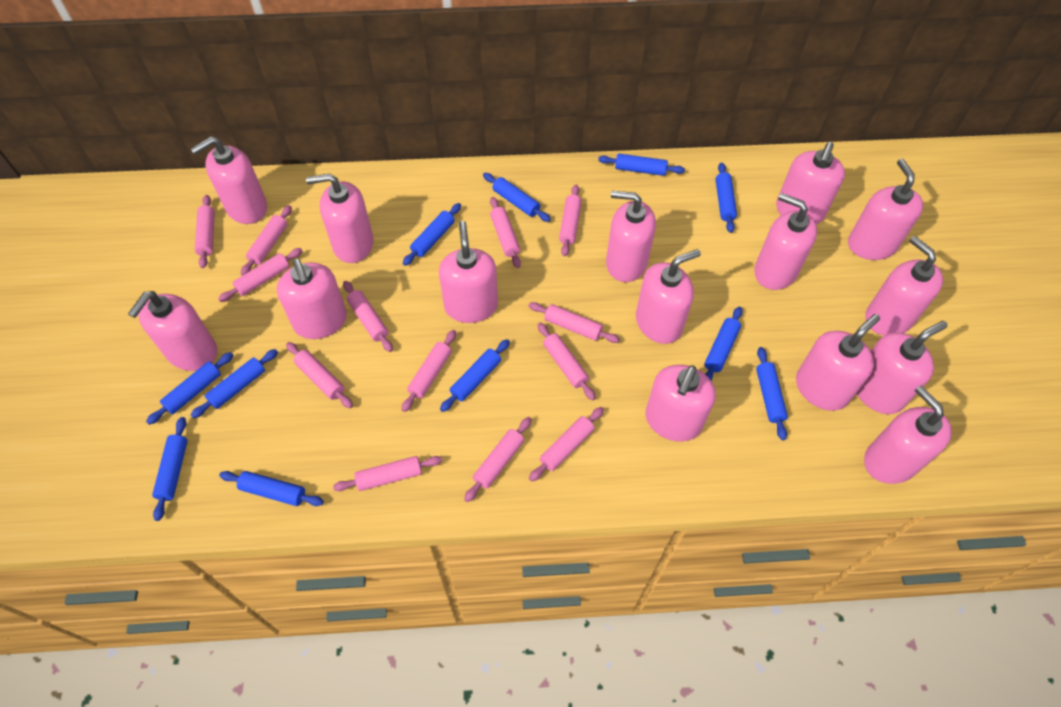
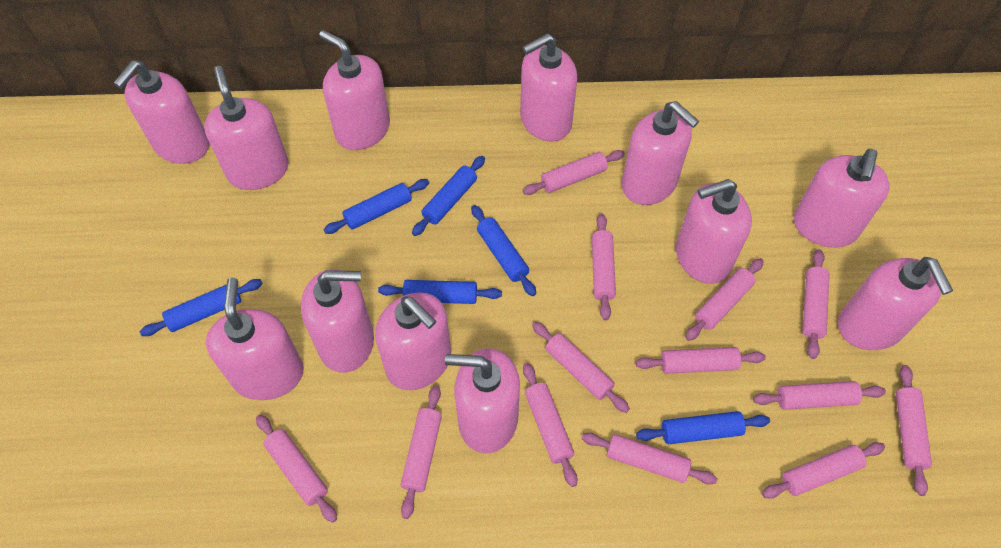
blue rolling pin: [146,352,233,425] [152,417,188,521] [191,349,278,418] [219,471,324,506] [403,203,461,266] [440,339,510,412] [483,173,551,222] [598,154,685,176] [705,307,742,381] [715,163,737,233] [756,347,788,440] = 11 -> [140,279,263,336] [324,179,429,234] [378,280,502,304] [412,156,485,236] [471,205,536,296] [636,411,770,444] = 6
pink soap dispenser: [128,291,217,371] [191,136,267,224] [277,259,347,339] [306,173,374,263] [439,221,498,323] [606,191,656,282] [636,249,701,344] [645,365,716,442] [754,193,817,290] [776,142,845,224] [796,314,880,411] [848,159,923,260] [856,321,948,414] [864,386,952,484] [865,236,943,336] = 15 -> [114,60,209,164] [204,66,289,190] [206,278,304,400] [301,269,374,373] [319,30,390,150] [375,292,451,390] [445,348,520,453] [520,33,578,142] [622,101,699,205] [676,179,752,284] [794,149,890,248] [838,257,953,350] = 12

